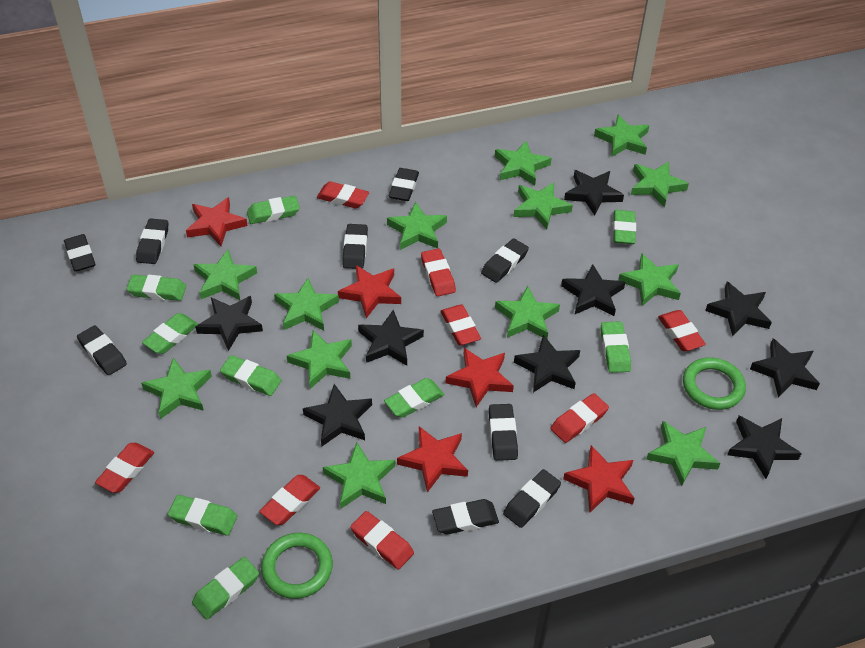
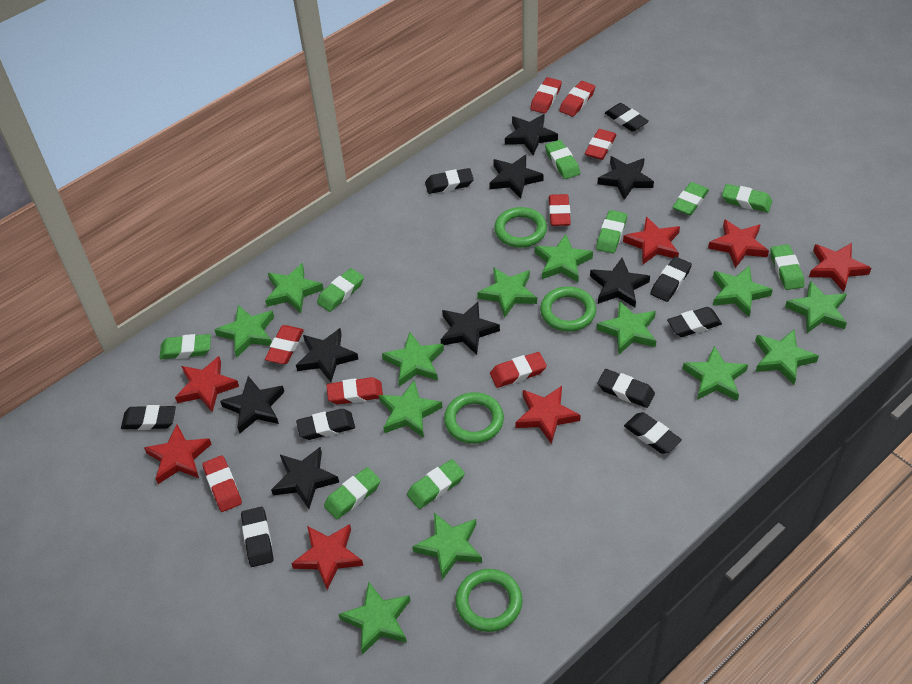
black star: [195,296,263,351] [303,384,372,446] [358,309,424,366] [514,335,580,393] [561,264,625,316] [564,170,624,216] [705,282,772,337] [727,416,802,479] [750,339,820,398] = 9 -> [220,376,284,434] [271,447,339,509] [296,328,358,382] [441,302,500,355] [489,155,544,199] [505,114,558,155] [590,258,650,307] [598,156,654,200] = 8
green ring: [261,533,333,599] [683,357,746,410] = 2 -> [444,392,504,444] [455,569,523,632] [494,207,547,248] [540,286,596,332] = 4
red star: [186,197,248,246] [338,265,401,318] [397,426,468,492] [446,348,514,407] [563,445,635,513] = 5 -> [144,425,212,484] [175,356,239,412] [291,524,363,590] [515,386,581,444] [623,216,680,264] [708,219,769,268] [809,243,871,292] = 7

